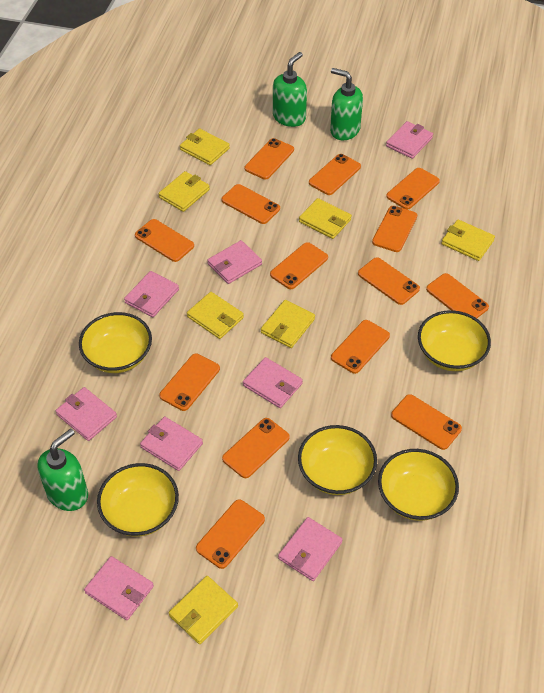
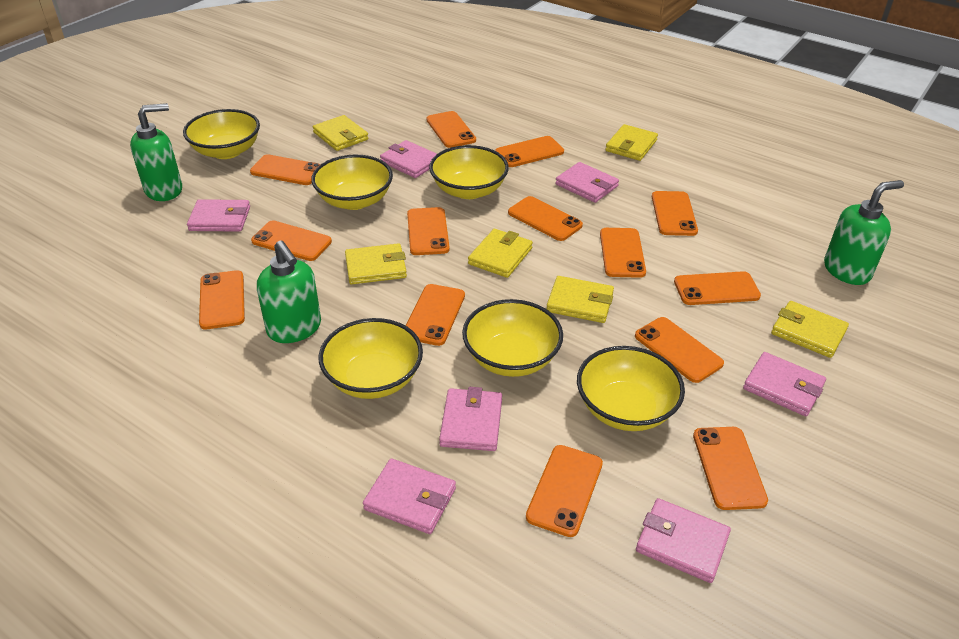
pink wallet: [56,387,117,441] [84,556,154,620] [124,271,179,317] [140,417,203,471] [207,240,262,284] [243,357,303,408] [278,517,343,581] [386,121,433,159] = 8 -> [187,199,250,232] [363,458,456,534] [380,140,437,178] [439,387,502,451] [555,162,619,203] [636,498,731,583] [743,352,826,416] = 7
yellow bowl: [79,312,152,373] [97,463,179,537] [298,425,377,495] [378,449,459,521] [418,310,491,371] = 5 -> [183,109,260,159] [311,155,393,210] [319,318,423,399] [429,145,509,199] [462,299,563,377] [577,346,685,431] = 6
yellow wallet: [158,171,210,212] [169,576,238,644] [180,128,230,165] [187,292,244,339] [261,300,315,348] [299,198,352,239] [441,220,495,261] = 7 -> [313,115,368,151] [345,243,407,284] [468,229,533,278] [546,276,614,323] [605,124,658,161] [771,301,849,358] = 6

